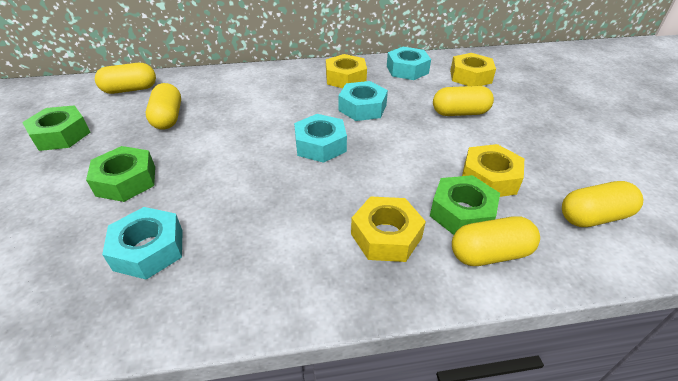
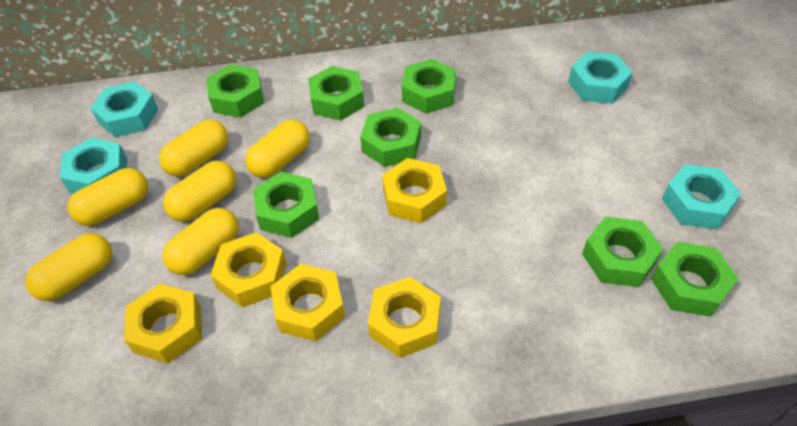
green nut: [22,105,91,151] [86,146,155,202] [430,175,500,235] = 3 -> [206,64,264,118] [253,172,319,238] [308,66,364,121] [360,108,421,167] [402,59,456,114] [582,217,663,287] [651,242,738,317] = 7
yellow capsule: [95,63,156,94] [146,83,181,129] [433,86,494,116] [452,216,540,266] [562,181,643,227] = 5 -> [25,233,112,301] [68,168,148,226] [159,119,228,177] [163,161,236,222] [163,208,239,275] [245,119,310,178] = 6
yellow nut: [326,54,367,88] [351,196,426,262] [450,53,496,86] [462,144,524,197] = 4 -> [124,284,202,363] [210,232,287,308] [271,264,345,341] [368,277,441,358] [382,158,447,223] = 5

